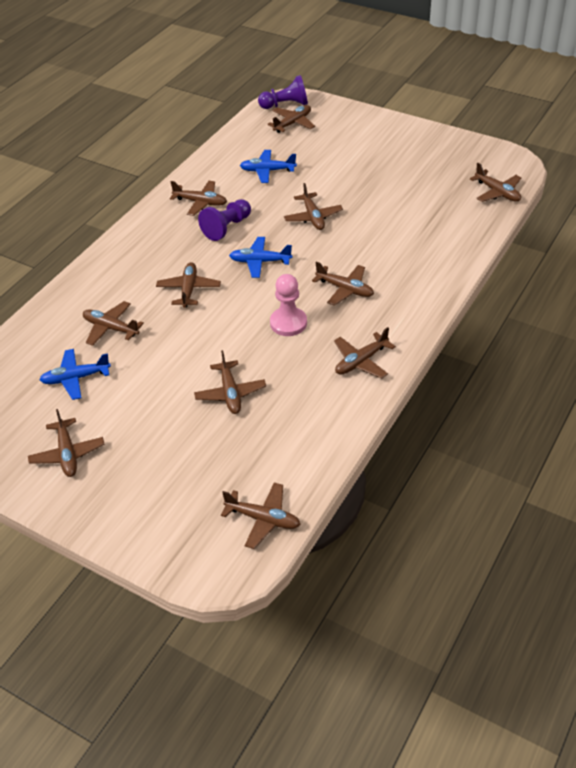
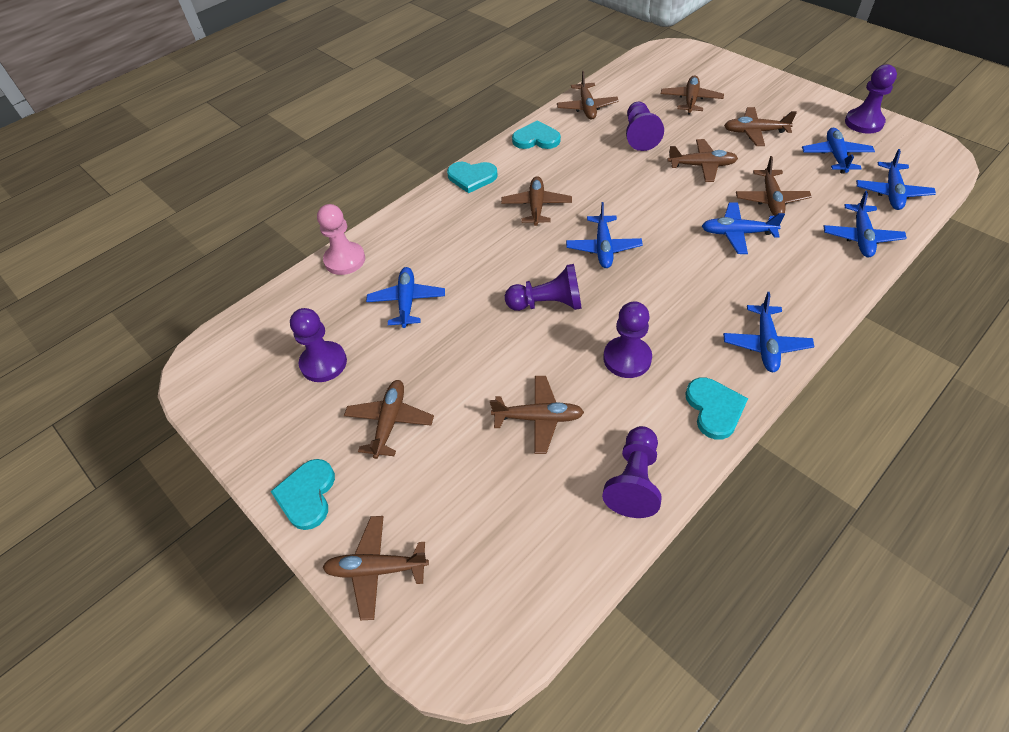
blue plane: [39,349,111,400] [229,237,292,278] [240,150,297,183] = 3 -> [366,267,445,328] [566,202,643,268] [702,202,785,254] [723,292,814,372] [802,128,875,173] [823,191,907,257] [856,149,936,210] = 7
brown plane: [28,409,104,477] [83,301,144,346] [156,262,221,308] [170,181,227,216] [194,350,266,414] [221,482,301,549] [267,105,315,133] [284,183,343,230] [312,262,374,306] [334,327,396,379] [470,163,521,202] = 11 -> [323,516,429,620] [344,380,434,459] [490,376,584,454] [501,176,572,226] [557,71,619,120] [661,75,724,115] [668,139,738,182] [724,107,797,146] [736,156,812,216] = 9
purple pawn: [198,199,251,241] [258,75,308,109] = 2 -> [290,308,347,382] [505,264,582,311] [602,426,662,518] [603,301,652,378] [626,102,664,151] [845,64,897,134] = 6
turquoise heart: none = 0 -> [270,459,335,530] [447,162,498,193] [512,120,561,149] [685,378,748,440] = 4

